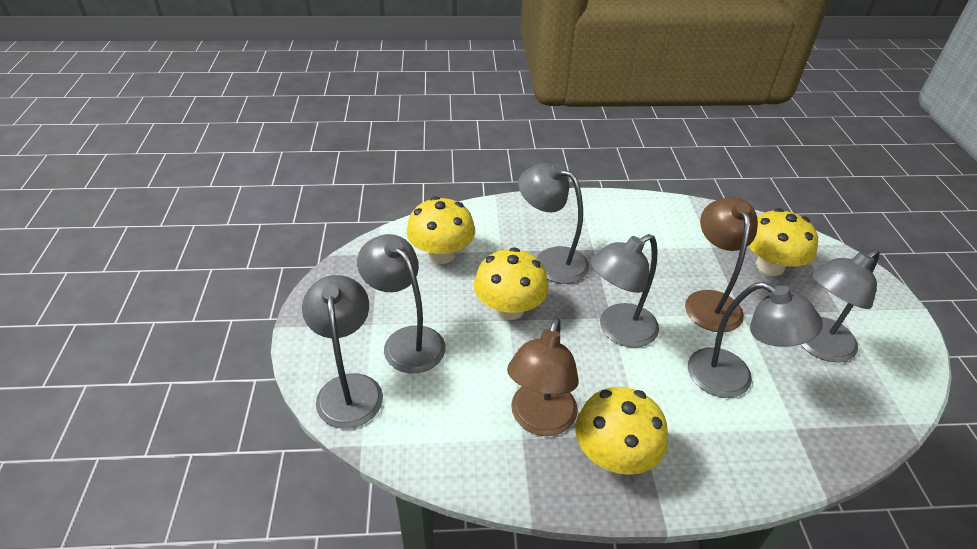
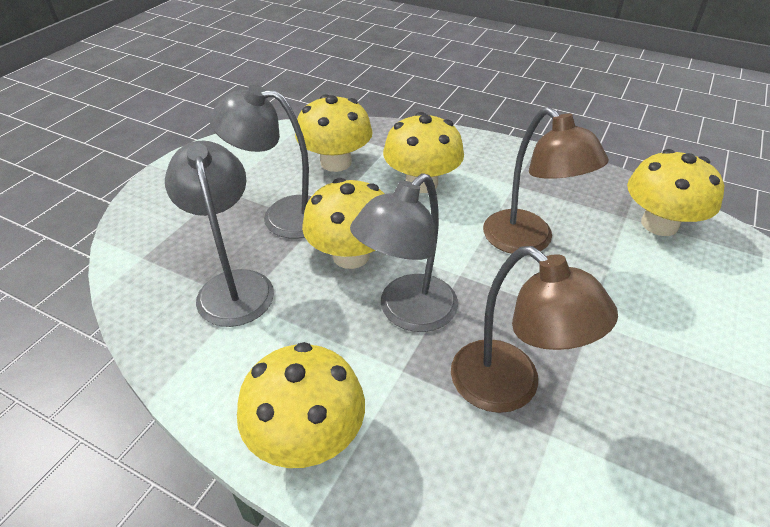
grey lamp: [302,275,383,429] [357,234,445,373] [518,163,589,284] [590,234,659,348] [688,282,823,398] [801,249,880,362] = 6 -> [165,141,274,327] [210,85,312,239] [350,173,458,332] = 3
yellow mushroom: [406,196,475,264] [474,247,549,320] [575,387,668,475] [748,208,818,276] = 4 -> [237,342,365,468] [295,94,373,172] [302,178,384,269] [383,112,464,193] [627,149,724,236] = 5

